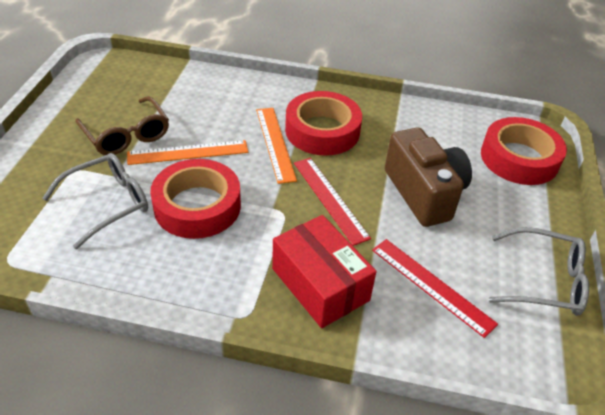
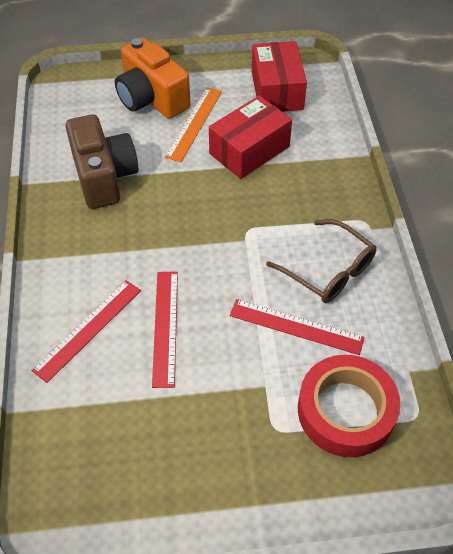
grey glasses: [42,153,148,249] [489,227,589,316] = 2 -> none = 0
orange camera: none = 0 -> [115,38,191,119] = 1
orange ruler: [127,140,248,165] [256,108,297,184] = 2 -> [165,87,222,162] = 1
red box: [272,215,376,328] = 1 -> [209,96,292,179] [252,41,307,112] = 2
red ruler: [294,158,371,246] [372,239,498,338] = 2 -> [31,280,141,383] [152,272,178,388] [230,299,365,355] = 3
red tape: [150,159,241,239] [285,91,362,156] [481,117,567,185] = 3 -> [298,355,400,457] = 1

